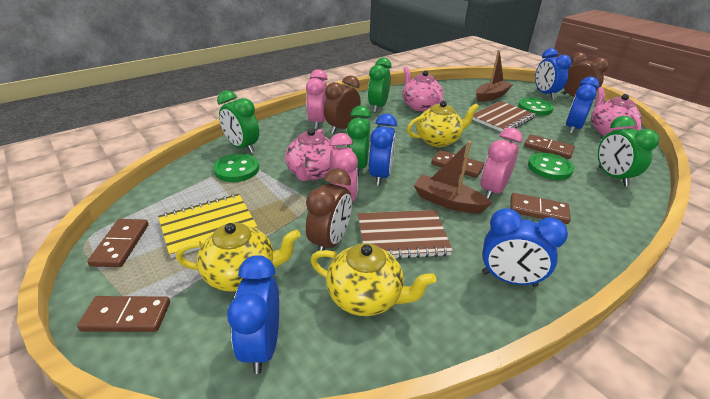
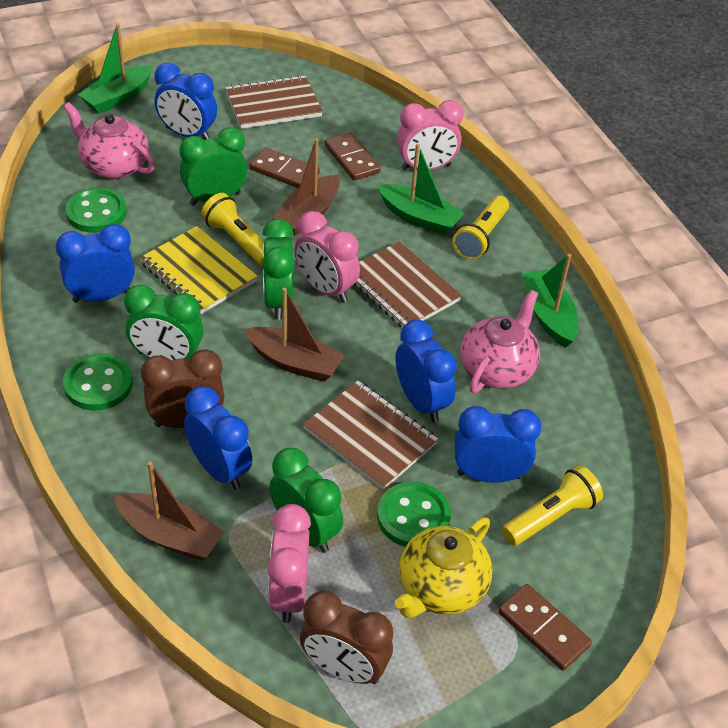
brown boat: [414,141,492,213] [476,50,513,102] = 2 -> [114,461,225,561] [244,288,345,382] [272,138,340,236] = 3
brown clock: [306,169,352,251] [324,75,361,134] [563,52,609,97] = 3 -> [141,349,224,428] [300,591,393,684] = 2
brown domino: [77,296,170,332] [87,219,149,267] [431,150,485,178] [510,193,571,224] [524,134,575,159] = 5 -> [250,148,320,188] [325,132,381,181] [498,584,592,671] = 3
brown notebook: [358,210,453,259] [472,101,536,132] = 2 -> [225,75,323,129] [303,380,438,490] [354,241,462,328] = 3
green boat: none = 0 -> [77,24,153,114] [377,144,464,235] [522,254,578,348] = 3
pink teapot: [285,128,337,181] [403,66,443,112] [591,87,642,136] = 3 -> [64,102,155,179] [460,290,540,393] = 2
yellow flashlight: none = 0 -> [201,193,264,266] [452,196,509,260] [502,465,603,546] = 3
yellow teapot: [176,223,300,292] [310,243,436,316] [407,101,479,147] = 3 -> [395,518,493,618] = 1

